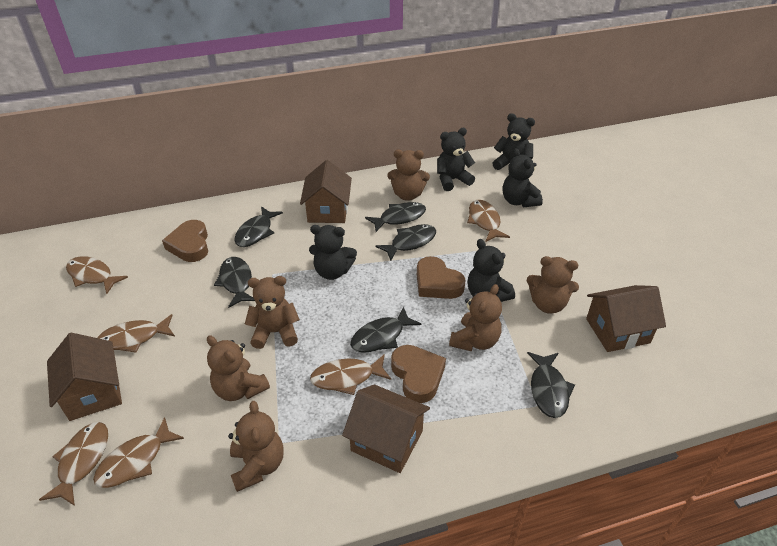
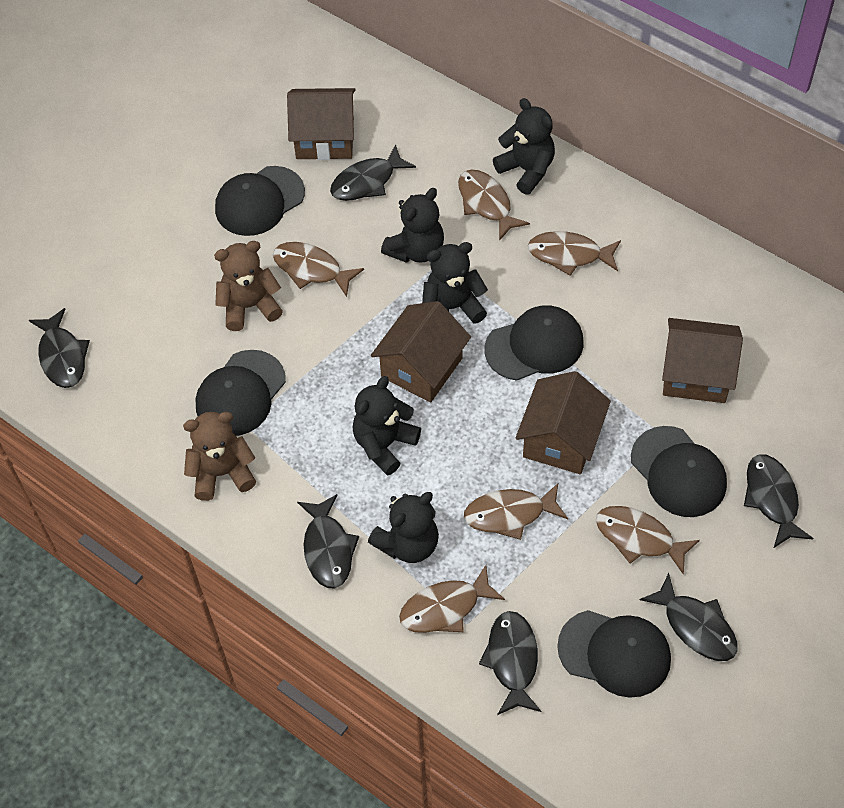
black cap: none = 0 -> [196,350,286,436] [215,166,305,236] [484,305,584,381] [557,610,671,698] [631,426,727,517] = 5
brown heart: [162,220,208,262] [391,345,446,403] [417,256,465,299] = 3 -> none = 0
brown teddy bear: [207,335,270,401] [228,401,284,492] [245,276,300,349] [387,149,430,201] [449,284,502,351] [527,256,579,314] = 6 -> [183,412,256,501] [214,241,283,331] = 2

